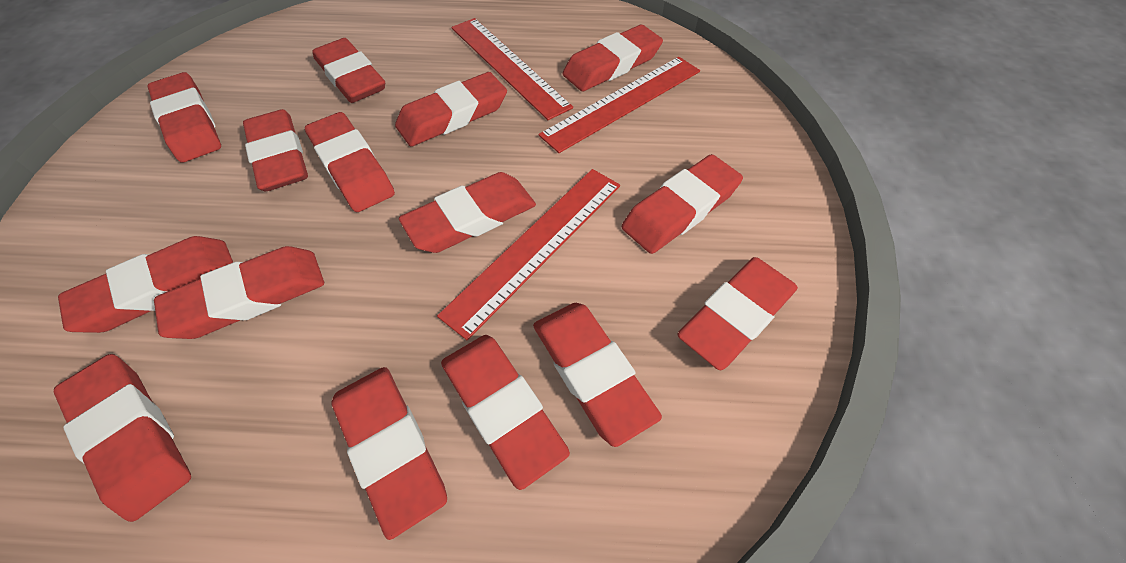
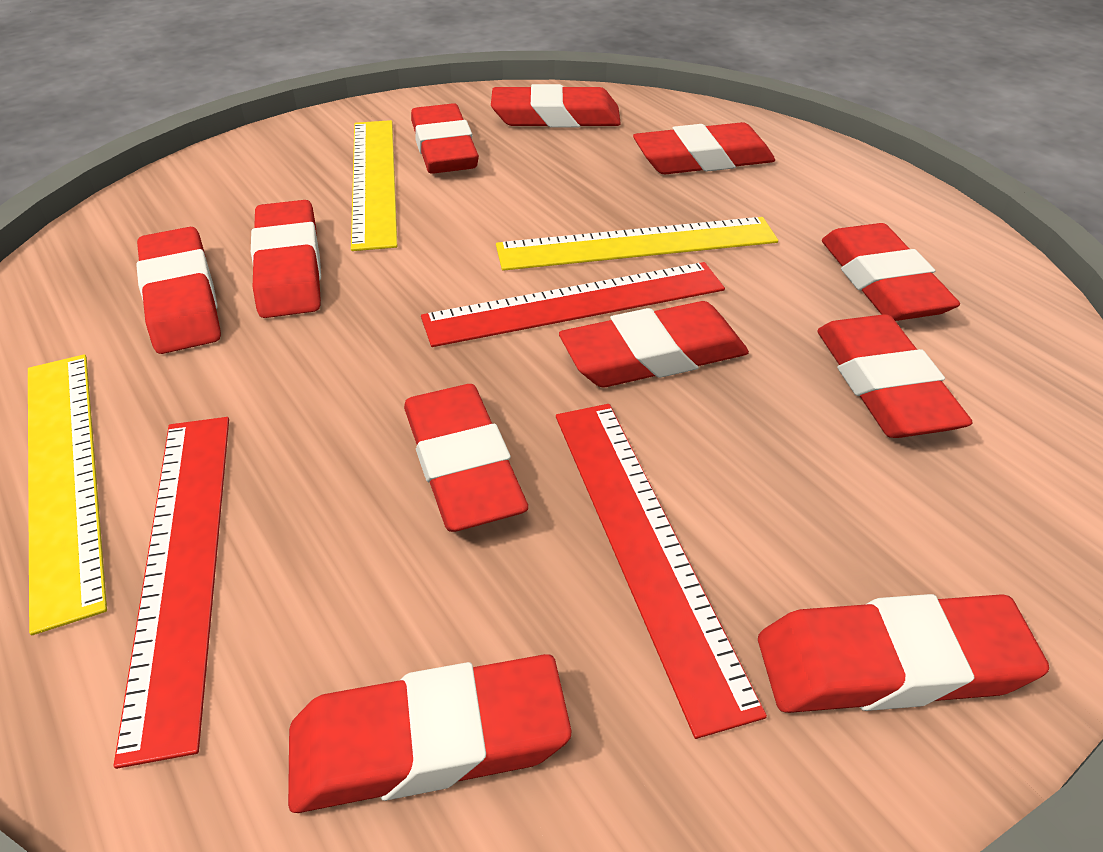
red eraser: [54,354,191,522] [58,236,233,333] [147,72,221,163] [154,246,324,339] [243,109,308,191] [305,112,395,212] [312,38,385,103] [332,367,447,540] [395,72,507,147] [399,172,536,253] [441,335,570,490] [533,303,662,447] [562,25,663,91] [622,154,743,254] [677,257,798,370] = 15 -> [136,227,221,354] [251,200,321,318] [288,654,572,813] [404,384,528,532] [411,103,479,174] [491,84,621,128] [559,301,749,387] [633,122,775,174] [758,594,1049,713] [817,314,973,438] [822,223,960,321] = 11
yellow ruler: none = 0 -> [28,354,107,635] [351,120,397,251] [496,217,778,271] = 3

